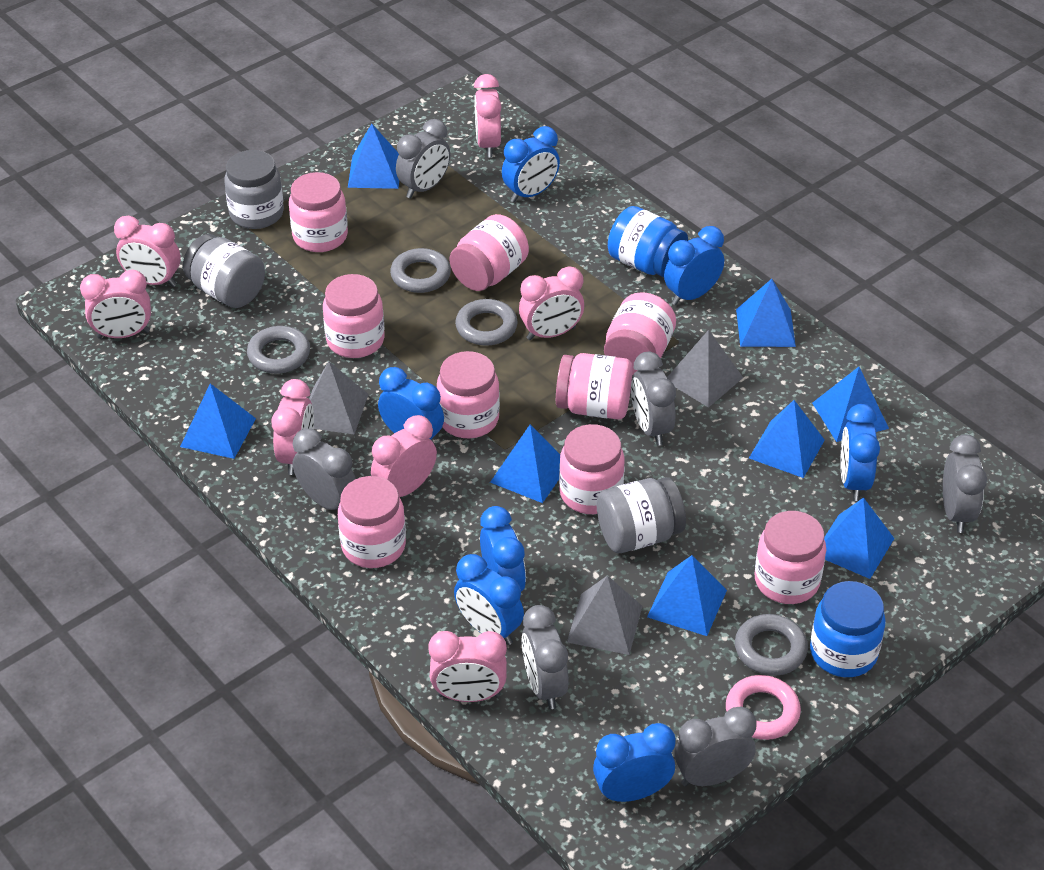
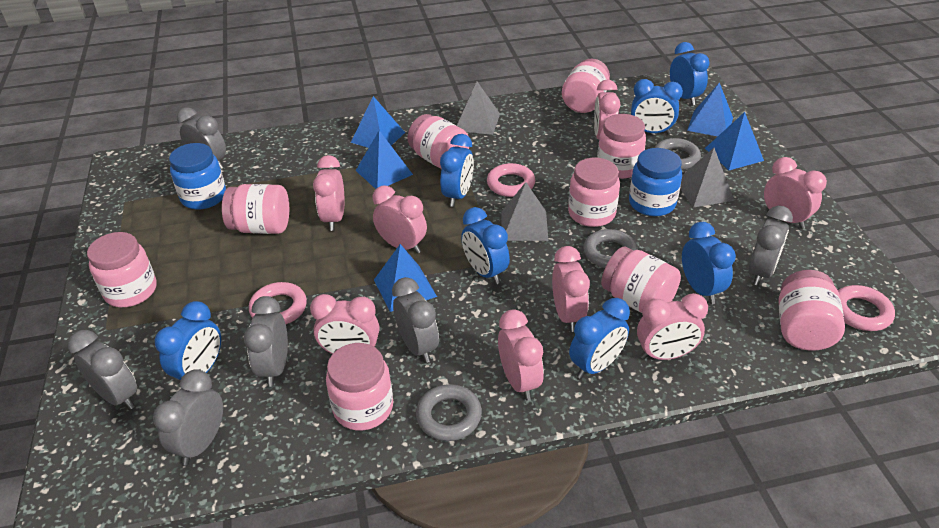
blue pyramid: [180,383,256,459] [348,124,399,189] [490,424,560,503] [647,555,727,636] [736,279,796,347] [749,400,825,478] [812,367,889,442] [824,497,895,579] = 8 -> [351,96,405,148] [356,130,413,189] [374,244,437,312] [687,82,733,136] [705,112,764,170] = 5
grey jar: [183,234,265,308] [224,150,284,229] [597,477,686,553] = 3 -> none = 0
grey ring: [247,326,310,373] [390,248,451,293] [455,299,518,346] [735,614,808,676] = 4 -> [416,384,482,441] [583,229,638,268] [654,138,701,170] = 3
pink clock: [80,270,151,339] [114,215,181,287] [271,379,314,475] [371,415,437,497] [428,631,507,702] [474,74,502,157] [519,266,584,340] = 7 -> [310,294,379,354] [313,155,344,231] [372,186,427,254] [498,309,544,400] [552,246,590,332] [594,79,621,139] [637,293,708,360] [764,157,827,229] = 8
pink ring: [726,675,801,740] = 1 -> [249,282,307,324] [487,163,535,197] [838,285,895,331] = 3

